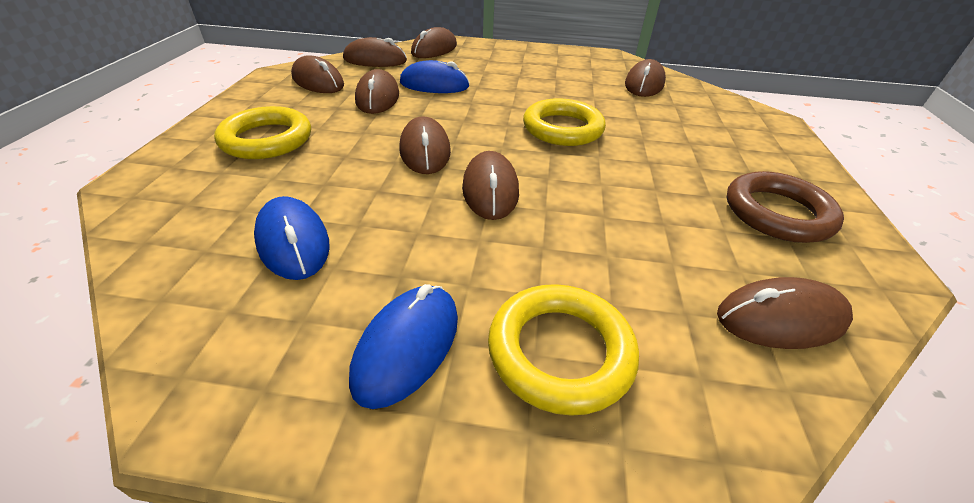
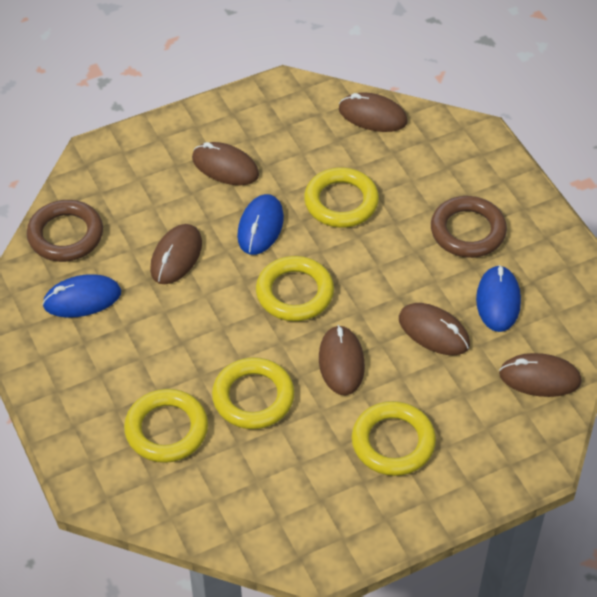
brown mouse: [291,55,344,93] [343,37,407,67] [355,69,399,114] [399,116,451,174] [411,27,457,58] [462,151,519,220] [625,59,666,97] [717,277,853,349] = 8 -> [150,224,202,284] [192,142,259,185] [319,325,365,396] [339,92,408,132] [399,303,470,355] [499,353,582,397] = 6
brown ring: [727,171,844,243] = 1 -> [27,200,103,262] [431,196,507,258] = 2
yellow ring: [214,106,311,159] [488,284,639,416] [523,98,606,146] = 3 -> [124,389,208,463] [212,357,295,429] [256,256,334,321] [304,167,379,228] [351,401,436,476] = 5

